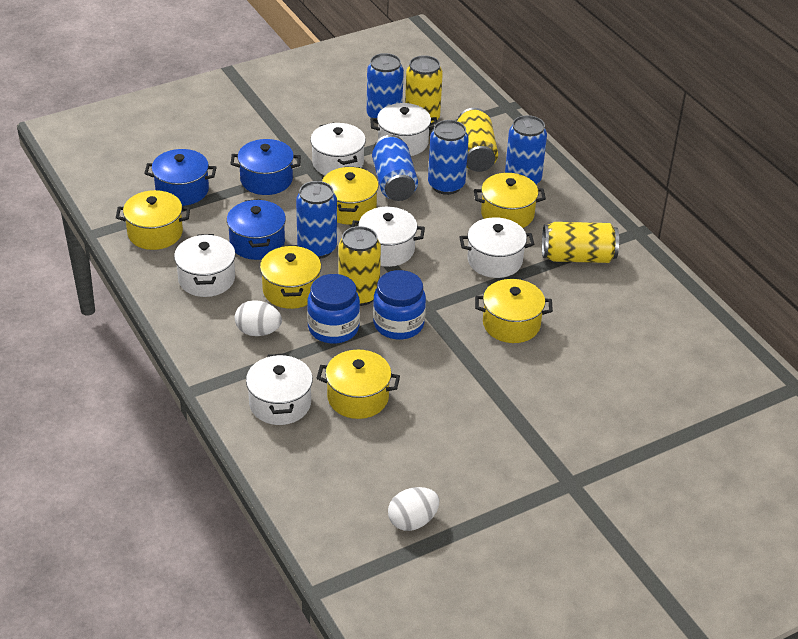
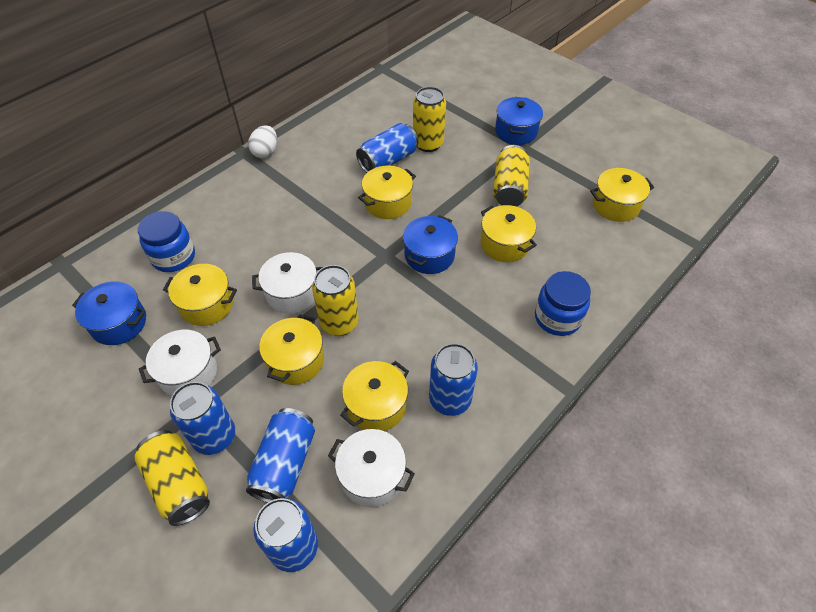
white egg: [235,300,282,336] [388,487,439,531] = 2 -> [248,126,277,158] = 1
white pot: [174,234,235,297] [246,353,313,425] [310,123,366,175] [352,207,425,267] [370,103,437,156] [460,217,534,278] = 6 -> [139,330,221,396] [252,252,323,314] [328,429,415,507] = 3

